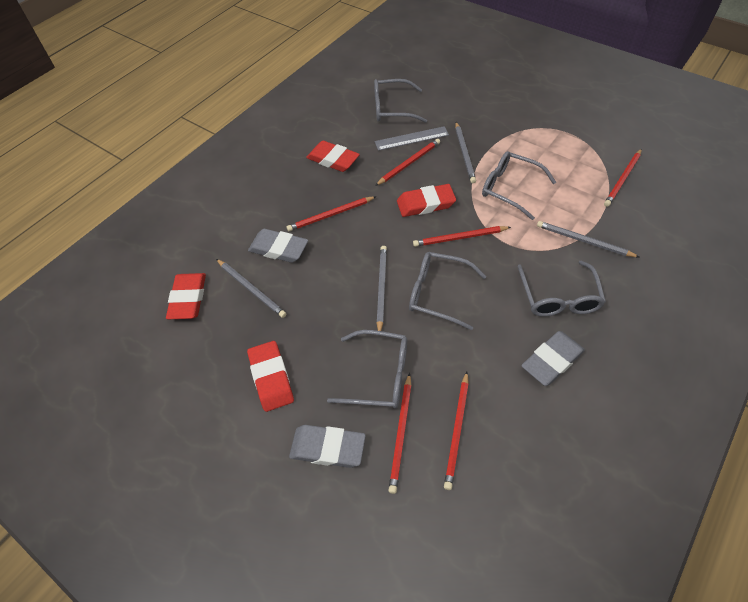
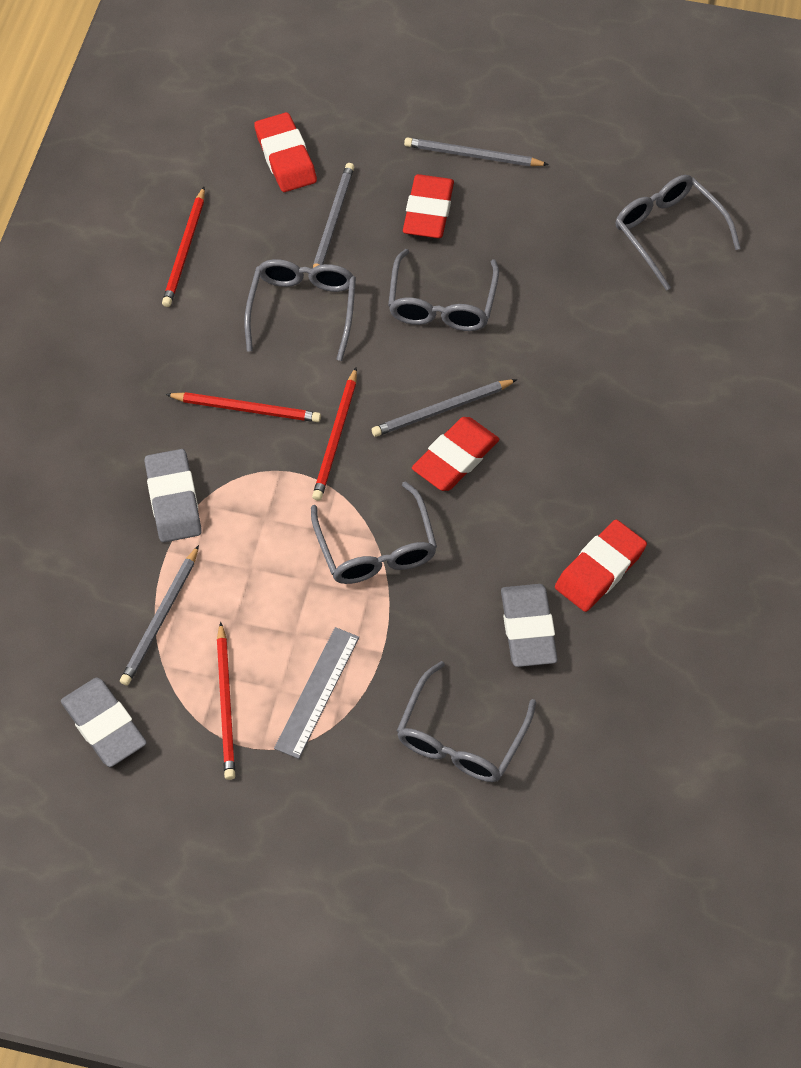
red pencil: [287,196,376,231] [375,139,440,186] [388,373,411,494] [413,226,511,247] [444,372,469,490] [604,149,642,207] = 6 -> [162,187,205,307] [165,392,321,422] [217,622,235,780] [312,368,357,501] = 4

